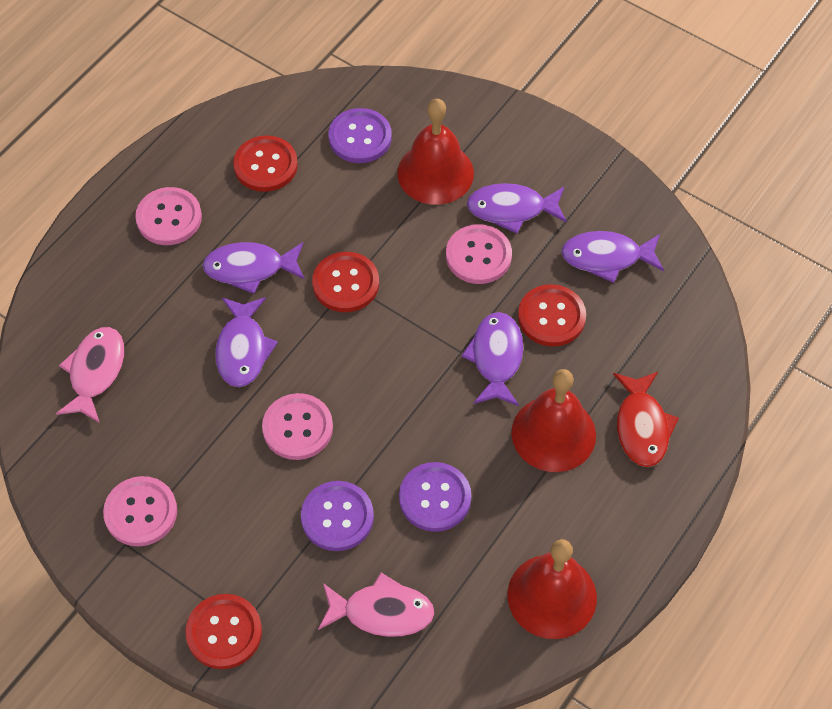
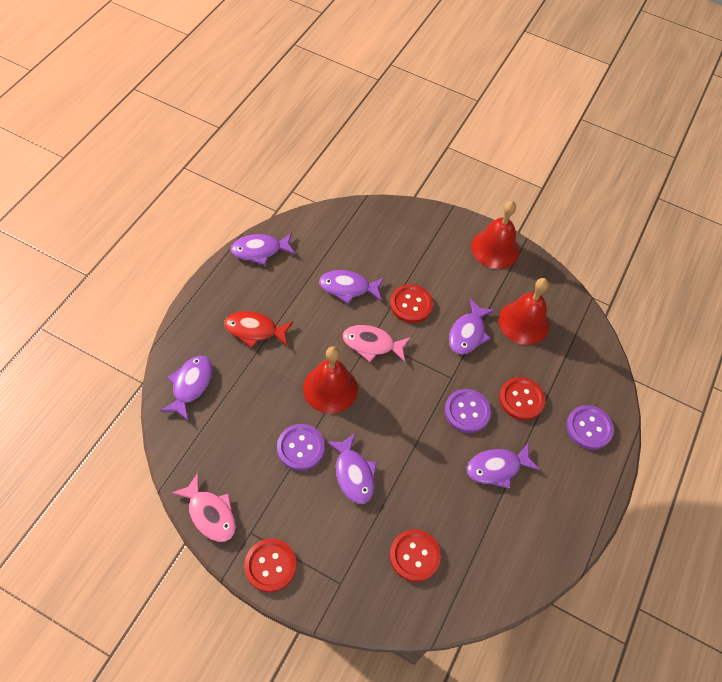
pink button: [103,476,177,546] [135,187,202,245] [262,393,333,460] [446,224,512,284] = 4 -> none = 0
purple fish: [202,242,305,294] [215,297,278,387] [461,312,524,406] [467,183,567,234] [561,231,664,283] = 5 -> [160,356,213,421] [231,232,296,265] [319,270,385,304] [326,433,377,504] [449,299,495,355] [467,443,540,489] = 6

